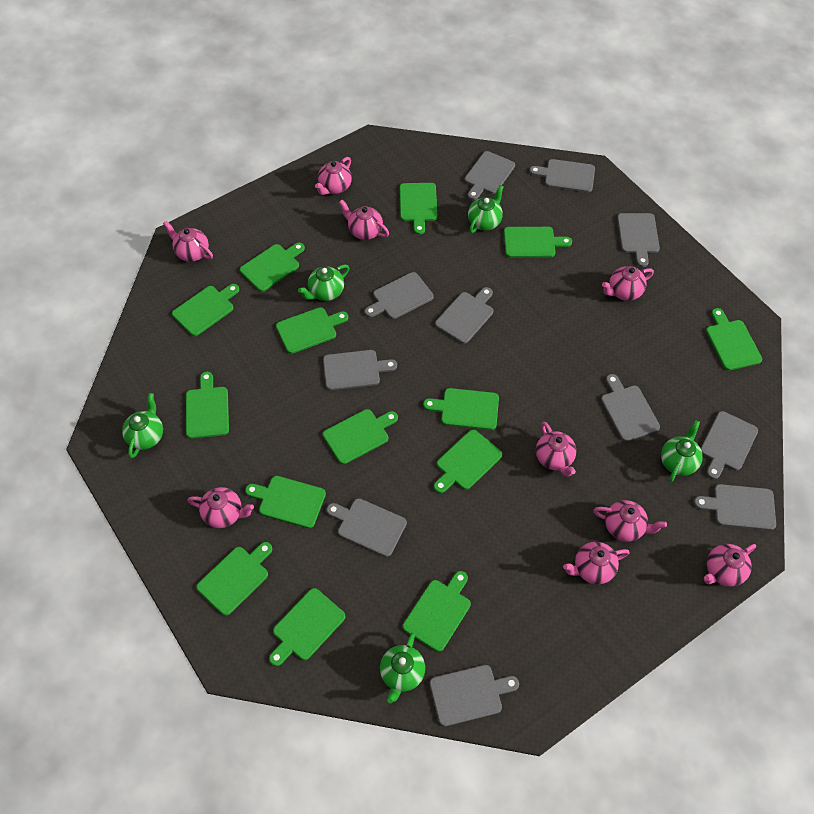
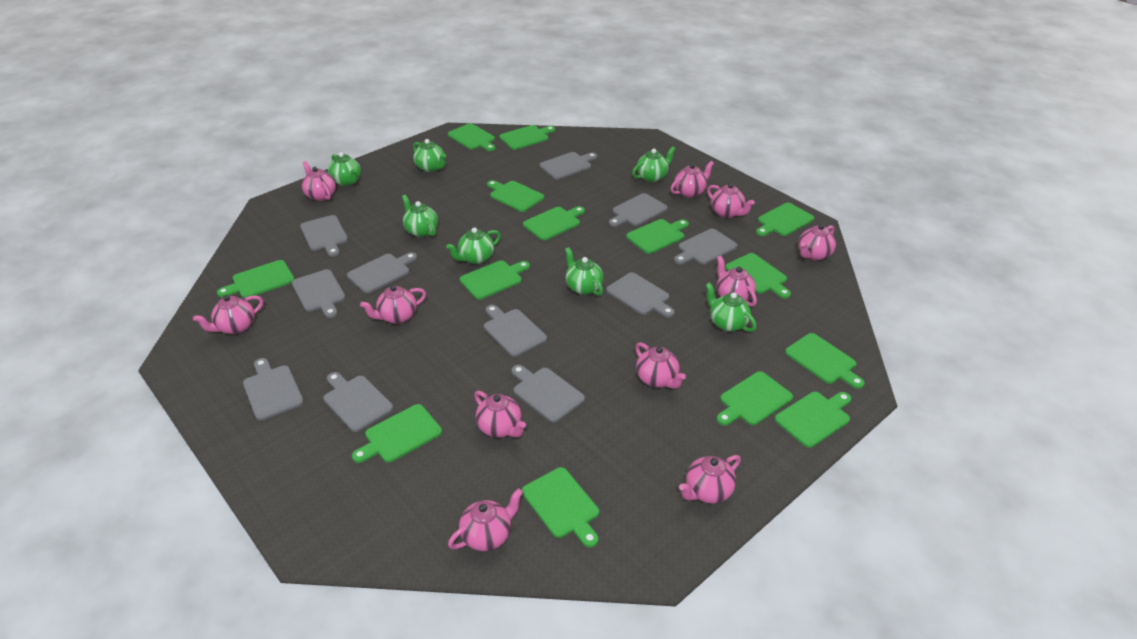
green teapot: [122,393,163,458] [298,265,349,301] [380,633,425,704] [468,185,504,233] [661,420,703,482] = 5 -> [328,152,361,186] [402,195,438,237] [413,139,446,172] [446,228,501,264] [565,247,604,296] [632,146,676,182] [706,282,757,332] = 7
pink teapot: [163,221,213,262] [187,487,254,528] [315,157,352,195] [339,200,389,240] [536,422,576,477] [563,542,630,584] [593,500,667,542] [602,266,654,301] [704,544,756,587] = 9 -> [193,295,263,334] [302,161,336,201] [360,285,426,324] [448,488,523,551] [474,391,526,438] [635,342,686,389] [670,161,714,198] [679,455,741,504] [707,183,755,218] [717,256,757,307] [798,224,836,261] = 11

